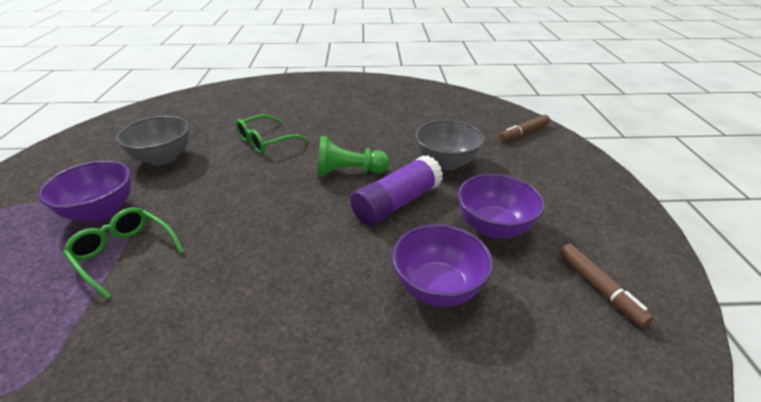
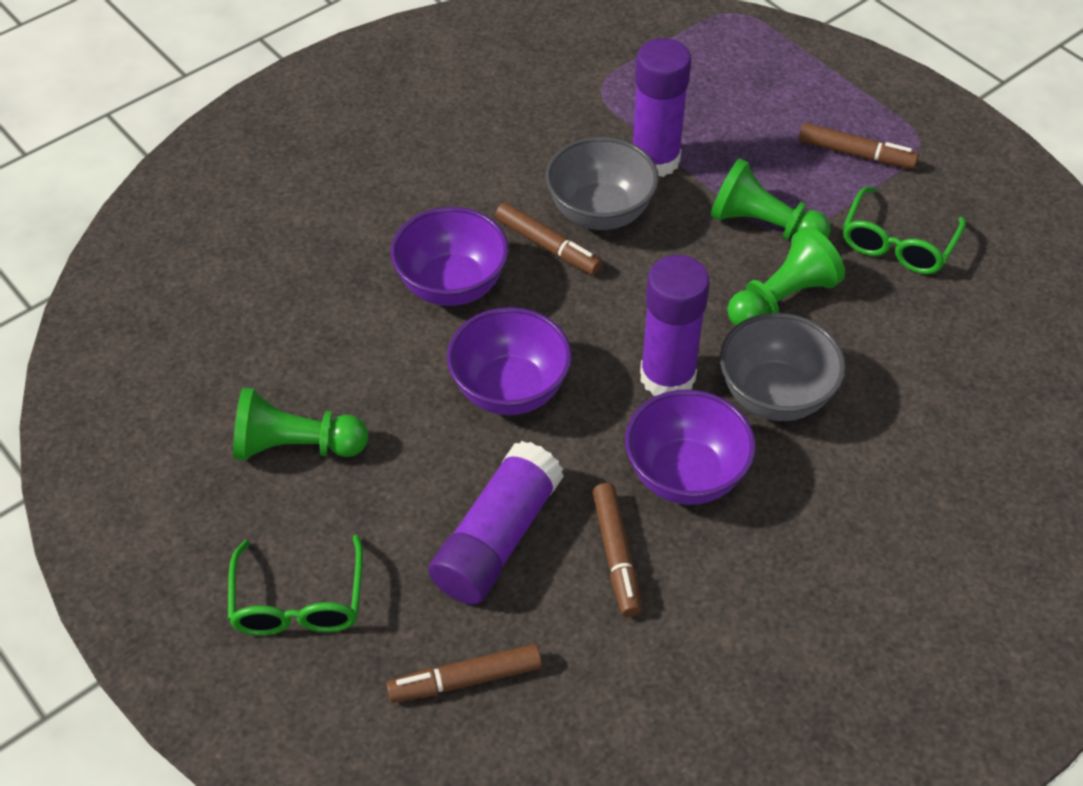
brown marker: [500,115,550,142] [559,243,654,328] = 2 -> [386,644,542,703] [495,202,602,275] [592,483,642,617] [799,123,919,169] = 4
green pawn: [317,136,389,177] = 1 -> [233,388,368,461] [710,158,831,240] [727,227,845,326] = 3
purple glue stick: [350,155,443,226] = 1 -> [428,441,564,605] [633,38,691,177] [640,255,710,396] = 3

